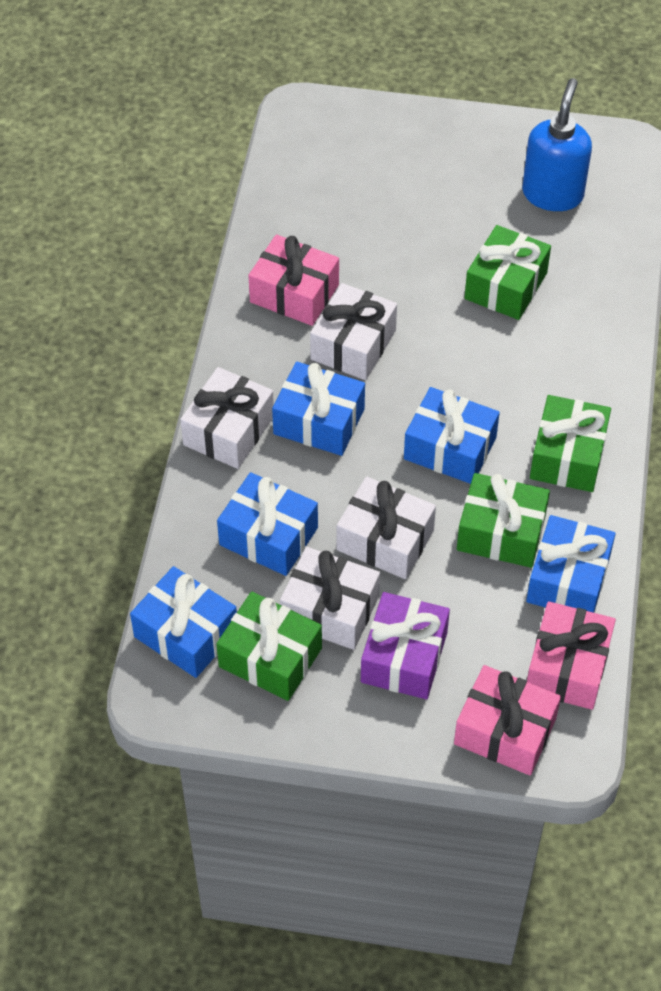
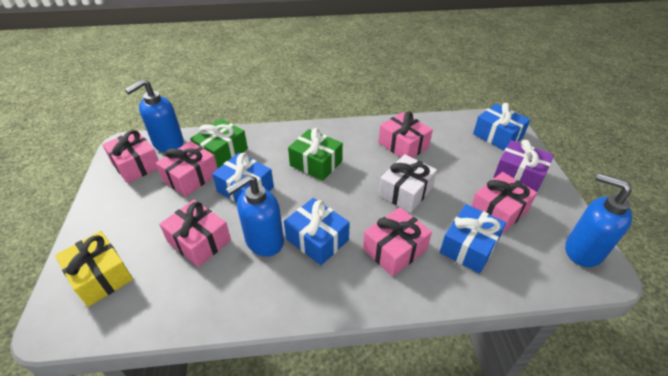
blue gift: [130,566,237,678] [217,472,318,576] [272,362,365,456] [404,387,500,484] [526,515,616,613] = 5 -> [212,153,274,203] [284,198,350,265] [440,204,506,274] [473,103,530,150] = 4
blue soap dispenser: [522,78,592,211] = 1 -> [125,79,184,152] [226,175,284,257] [565,173,632,267] = 3
green gift: [216,592,322,701] [457,473,550,568] [465,225,551,320] [530,395,611,492] = 4 -> [190,119,248,168] [288,128,343,181] = 2
pink gift: [248,235,339,326] [454,665,561,776] [527,601,616,710] = 3 -> [102,130,159,183] [156,141,218,197] [159,200,231,267] [363,207,432,277] [378,111,433,158] [471,172,537,234] = 6
white gift: [180,367,274,469] [280,547,380,650] [310,283,397,380] [336,477,436,579] = 4 -> [379,154,437,213] = 1
yellow gift: none = 0 -> [55,231,133,307] = 1

